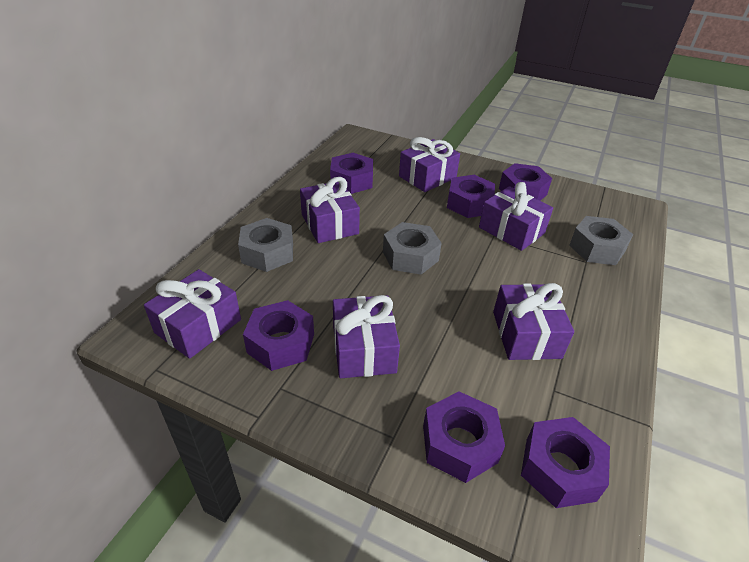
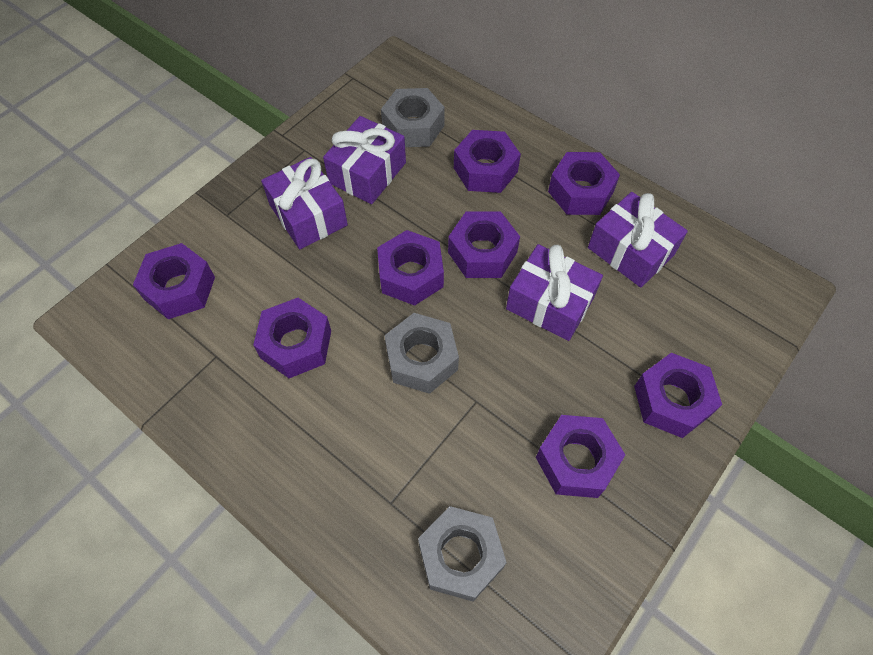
purple gift: [144,269,241,359] [300,177,360,243] [333,295,400,378] [399,137,460,192] [479,182,553,251] [493,283,574,360] = 6 -> [261,157,348,249] [323,116,406,204] [506,244,603,341] [588,192,688,288] = 4
purple nut: [243,300,314,371] [330,153,373,194] [423,391,505,483] [447,175,495,218] [499,163,552,201] [521,417,610,508] = 6 -> [133,243,215,319] [253,298,331,378] [377,230,444,306] [448,212,520,278] [454,130,521,193] [536,415,625,498] [548,152,620,215] [634,353,722,438] = 8

